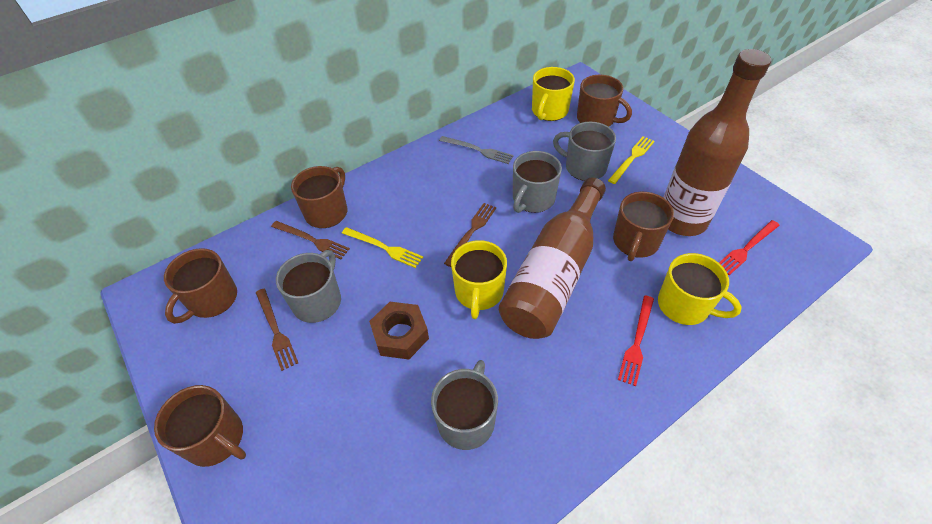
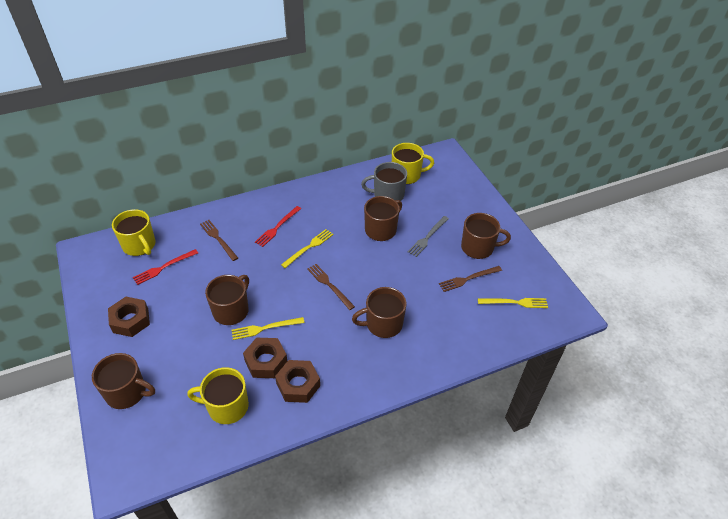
brown bottle: [499,178,606,339] [663,49,771,236] = 2 -> none = 0
brown nut: [369,302,429,359] = 1 -> [108,297,150,337] [243,338,287,378] [275,360,320,403] = 3
grey mug: [276,250,341,323] [431,360,498,450] [513,151,562,213] [553,122,616,181] = 4 -> [361,162,407,201] = 1
yellow fork: [342,227,423,268] [608,136,655,184] = 2 -> [231,317,304,340] [281,229,333,268] [478,298,548,308] = 3

